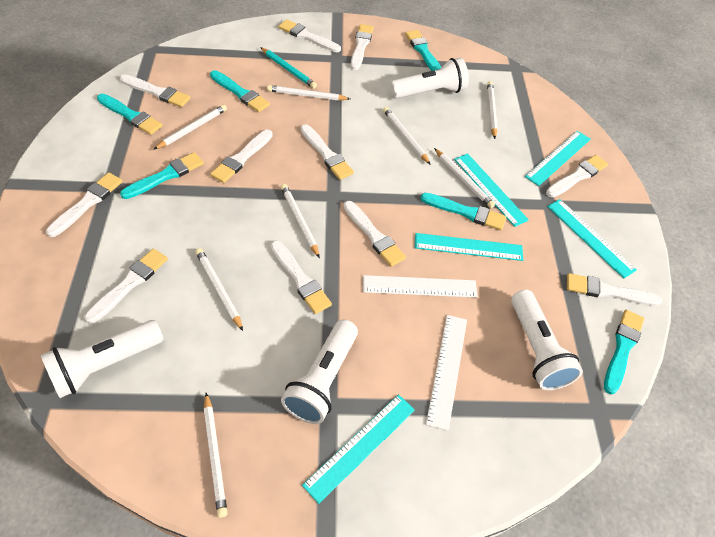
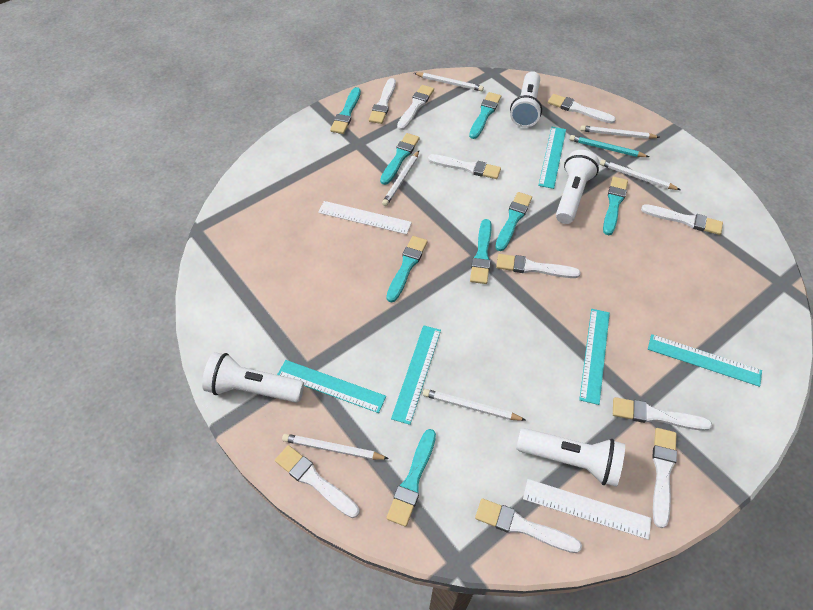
turquoise brush: [97,94,163,135] [120,152,204,199] [210,70,270,112] [405,30,442,71] [420,193,506,230] [604,310,644,395] = 6 -> [330,87,361,134] [380,133,420,185] [386,236,428,303] [387,429,436,527] [469,92,501,139] [470,219,492,284] [495,192,532,251] [603,177,628,235] = 8
white brush: [46,173,122,237] [85,248,168,324] [120,74,191,107] [210,130,273,183] [271,241,332,314] [279,19,341,52] [301,124,354,180] [343,201,406,267] [351,24,374,70] [546,155,608,198] [567,273,662,306] = 11 -> [275,445,359,518] [369,78,396,124] [397,85,434,130] [428,154,501,179] [475,498,582,553] [496,254,581,278] [548,94,616,124] [613,397,712,431] [641,204,723,235] [652,428,677,528] = 10
white pencil: [153,104,227,150] [195,248,243,331] [204,393,228,518] [267,85,350,101] [281,184,320,258] [383,107,431,165] [434,148,495,208] [487,81,497,139] = 8 -> [282,434,389,460] [382,151,419,206] [414,73,484,91] [423,389,525,421] [580,125,660,139] [600,159,680,190] = 6

